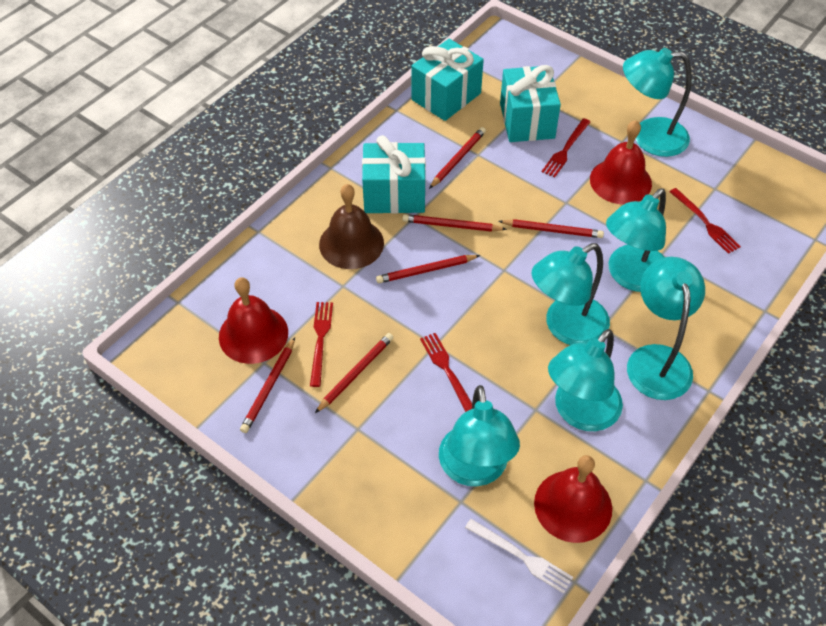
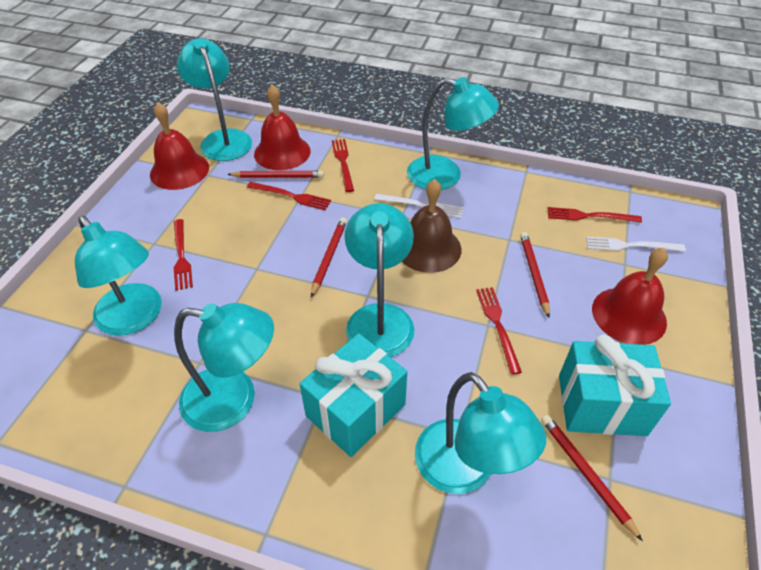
red fork: [310,302,333,387] [420,333,472,412] [542,118,590,178] [670,188,741,254] = 4 -> [174,219,193,291] [247,182,331,210] [332,139,354,192] [476,287,522,375] [548,207,642,223] = 5
red pencil: [240,338,295,433] [315,333,394,413] [376,255,480,283] [402,214,507,232] [429,127,486,189] [498,219,604,238] = 6 -> [227,171,324,178] [311,218,347,297] [520,232,550,318] [541,415,643,541] = 4
turquoise gift: [362,135,426,214] [412,39,484,121] [500,65,561,142] = 3 -> [300,333,407,457] [559,334,671,436] = 2
white fork: [465,519,573,594] = 1 -> [374,194,464,218] [586,237,686,252] = 2

